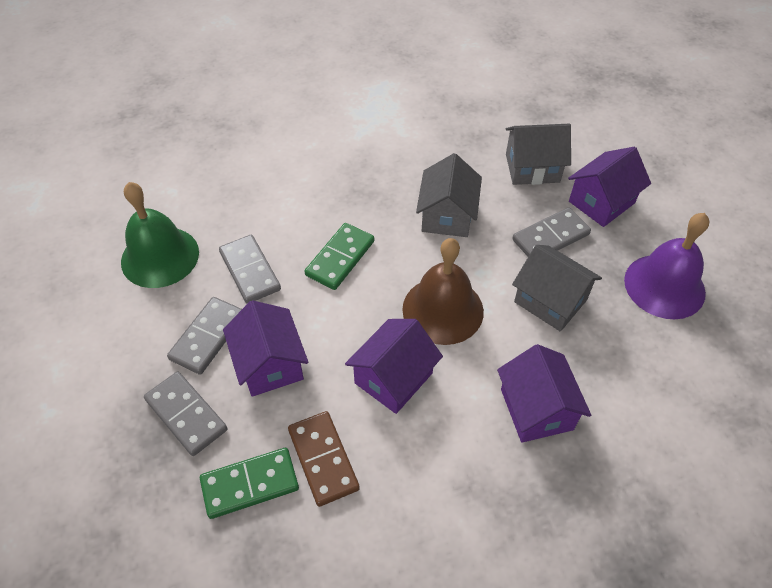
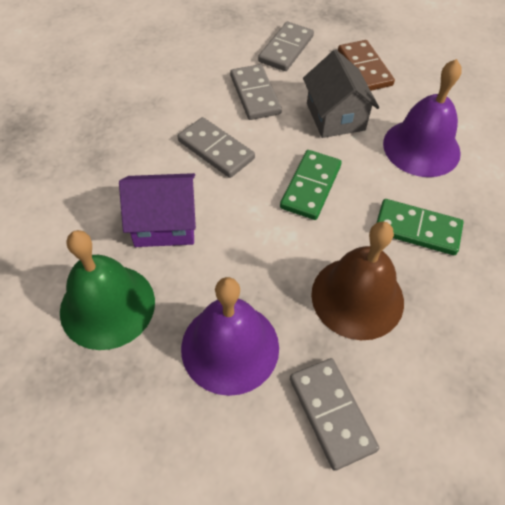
grey house: [416,153,482,237] [506,124,571,185] [512,245,602,332] = 3 -> [303,50,379,138] = 1
purple bell: [624,213,709,319] = 1 -> [181,277,279,396] [383,59,462,177] = 2
purple house: [223,300,308,397] [345,319,443,414] [497,344,591,443] [568,147,651,227] = 4 -> [119,173,196,247] = 1

